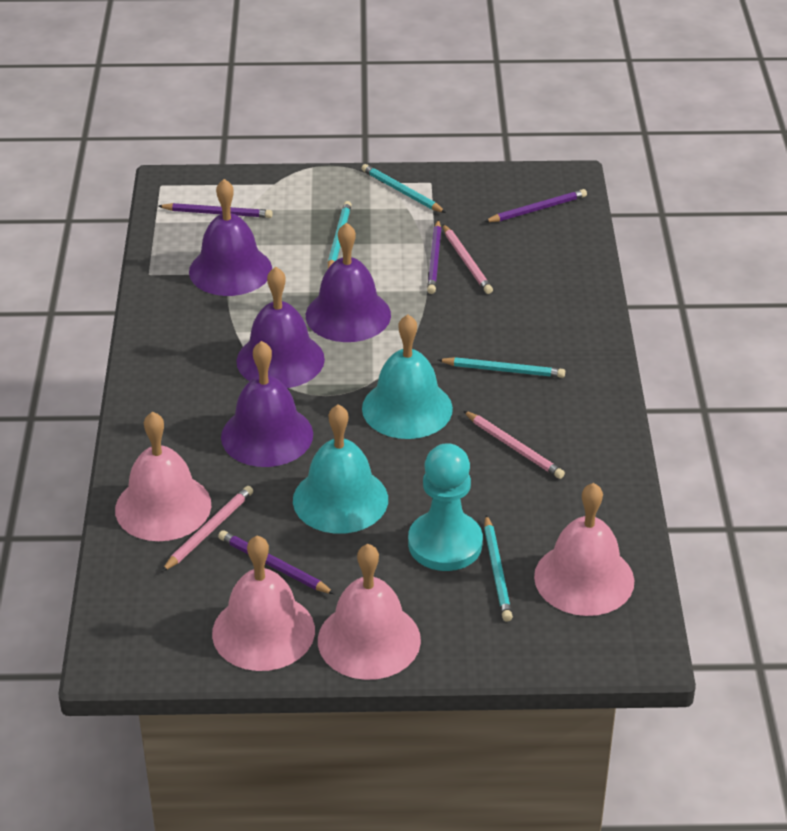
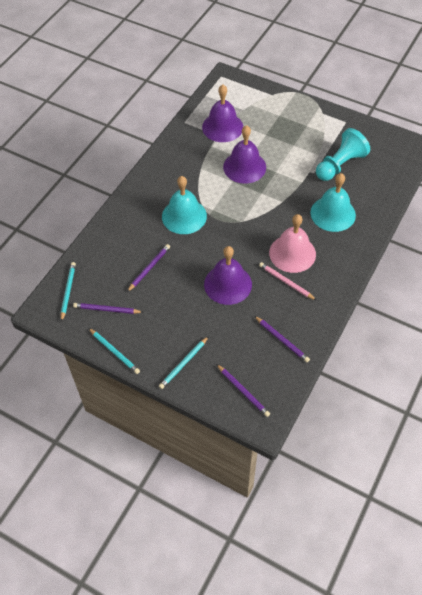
pink bell: [115,411,211,541] [212,535,315,671] [318,544,421,680] [534,483,634,616] = 4 -> [269,214,316,273] = 1
pink pencil: [162,486,253,572] [443,224,493,294] [464,411,565,479] = 3 -> [259,262,316,300] = 1
purple bell: [189,179,272,296] [221,341,313,467] [237,267,325,388] [306,223,391,342] = 4 -> [202,85,243,142] [204,246,252,305] [223,125,266,184] = 3
turquoise pencil: [328,201,352,268] [361,164,446,213] [438,357,565,378] [484,515,513,622] = 4 -> [61,262,76,322] [89,328,140,374] [159,336,209,389] = 3

